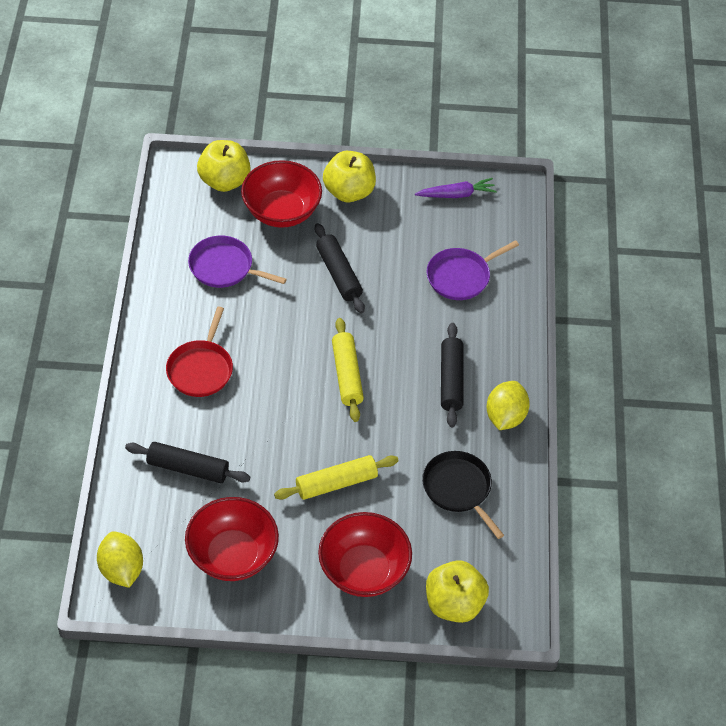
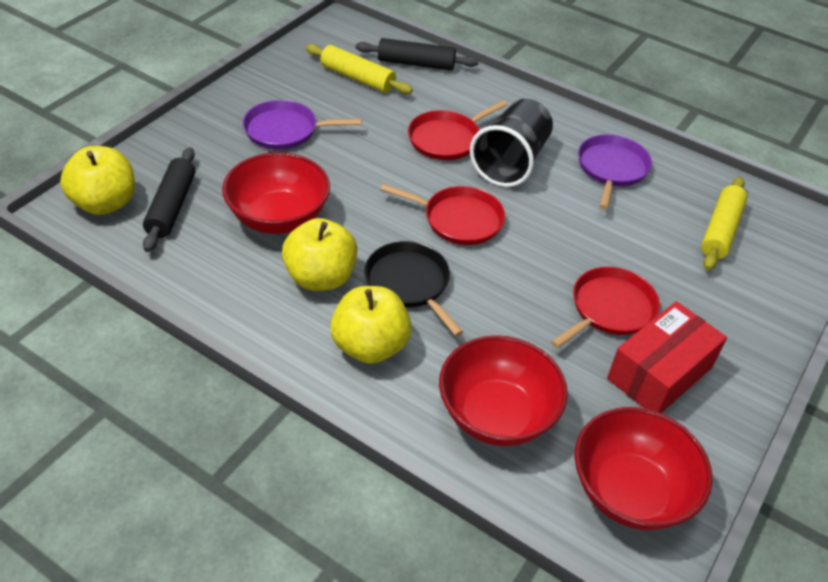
black cup: none = 0 -> [470,99,553,187] = 1
black rolling pin: [125,442,250,483] [315,223,365,314] [441,323,464,427] = 3 -> [143,147,195,252] [356,38,479,71] = 2
purple carrot: [415,178,497,198] = 1 -> none = 0
red box: none = 0 -> [607,301,727,413] = 1
red pan: [166,307,233,397] = 1 -> [380,184,505,245] [408,100,508,160] [551,267,660,348] = 3
yellow lemon: [97,531,143,588] [487,381,530,430] = 2 -> none = 0

